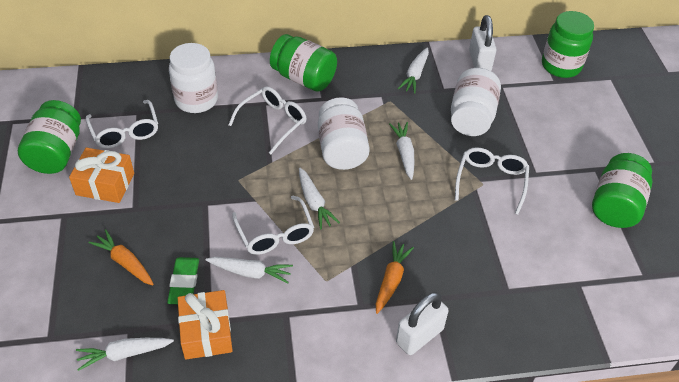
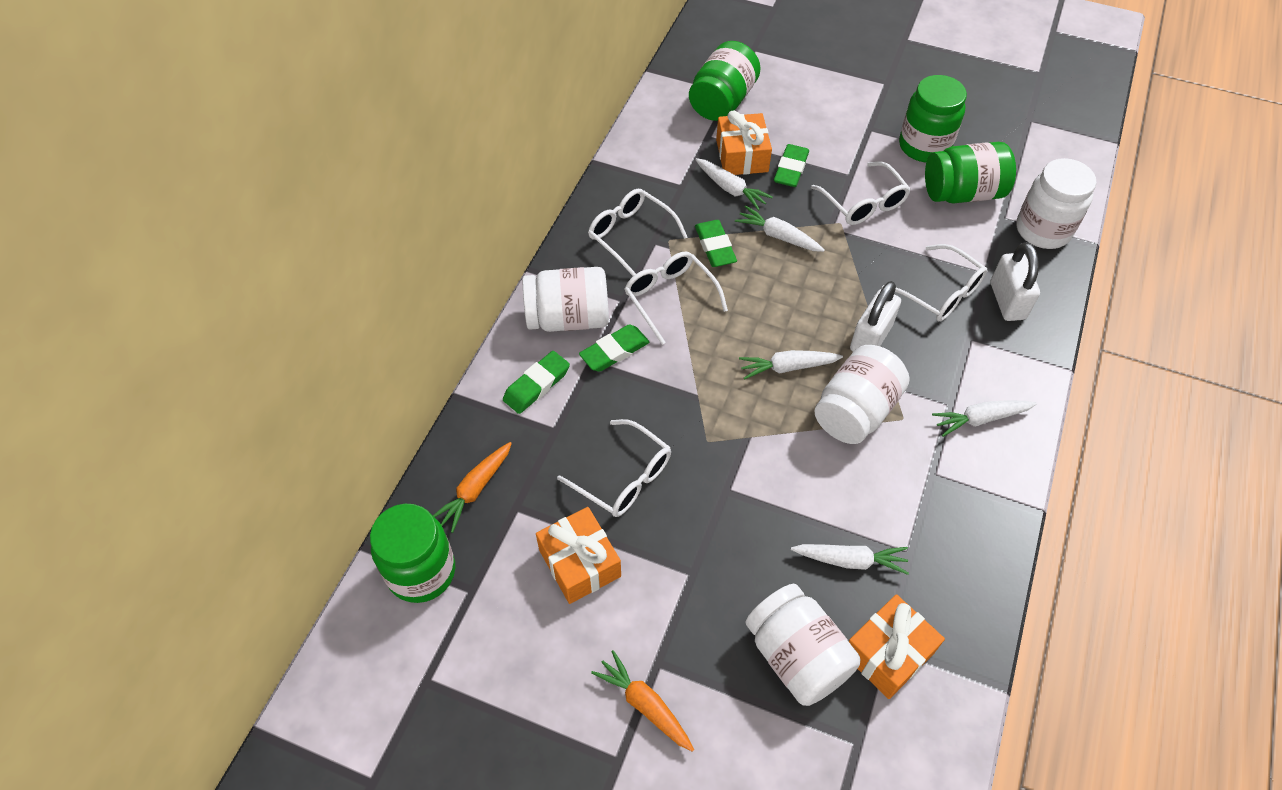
green eraser: [167,257,199,304] = 1 -> [503,351,570,414] [579,325,650,372] [695,220,737,267] [774,144,809,187] = 4
orange gift: [69,148,134,203] [178,290,233,359] = 2 -> [536,507,621,604] [716,111,772,175] [848,594,945,699] = 3
white glasses: [86,100,158,149] [229,86,307,154] [232,196,314,255] [455,147,529,215] = 4 -> [557,419,671,517] [588,189,687,276] [625,251,728,345] [811,161,911,225] [882,244,987,321] = 5
white jar: [169,43,218,113] [318,97,370,170] [451,68,501,136] = 3 -> [523,267,609,332] [745,584,860,706] [814,345,910,444] [1017,158,1096,249] = 4

